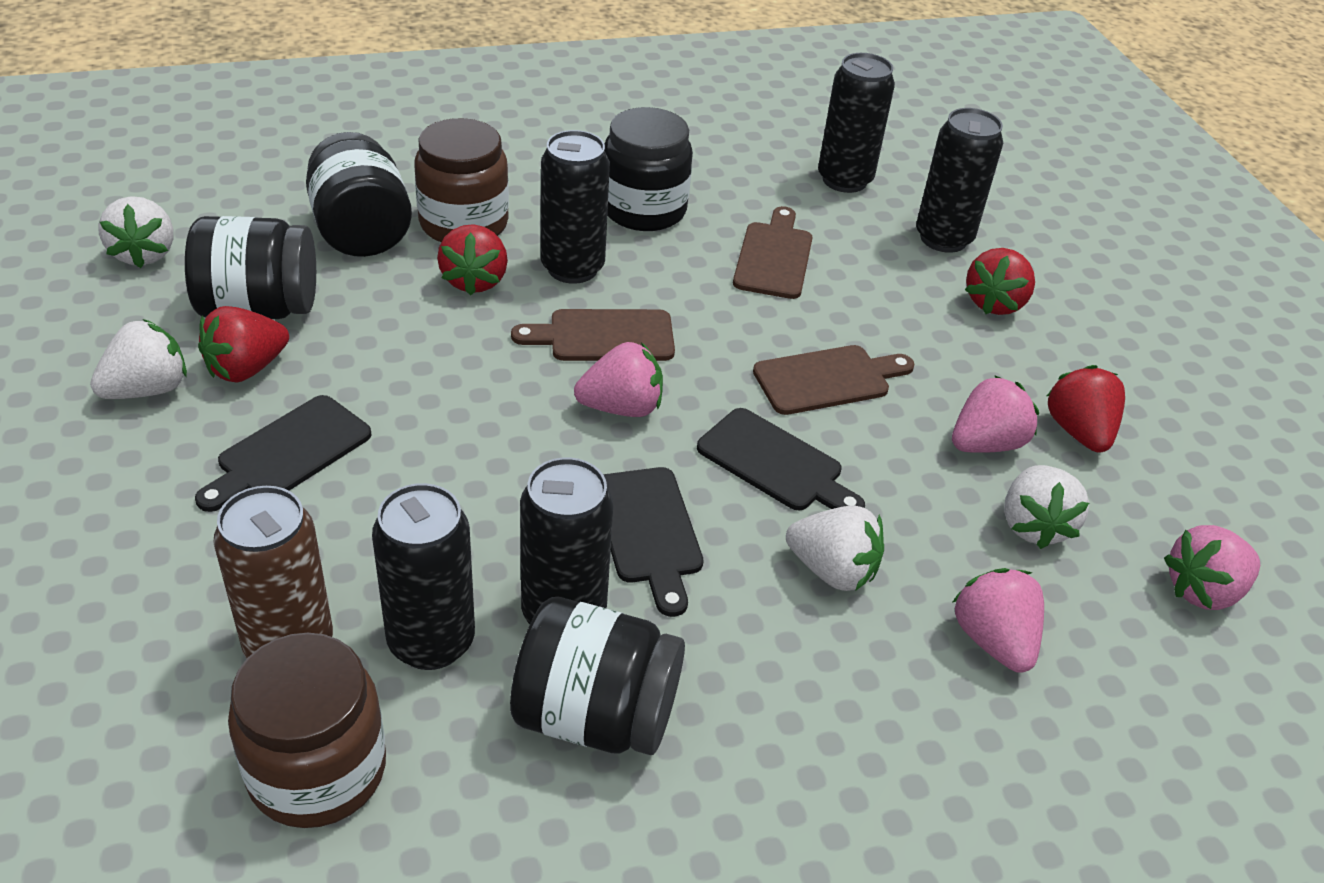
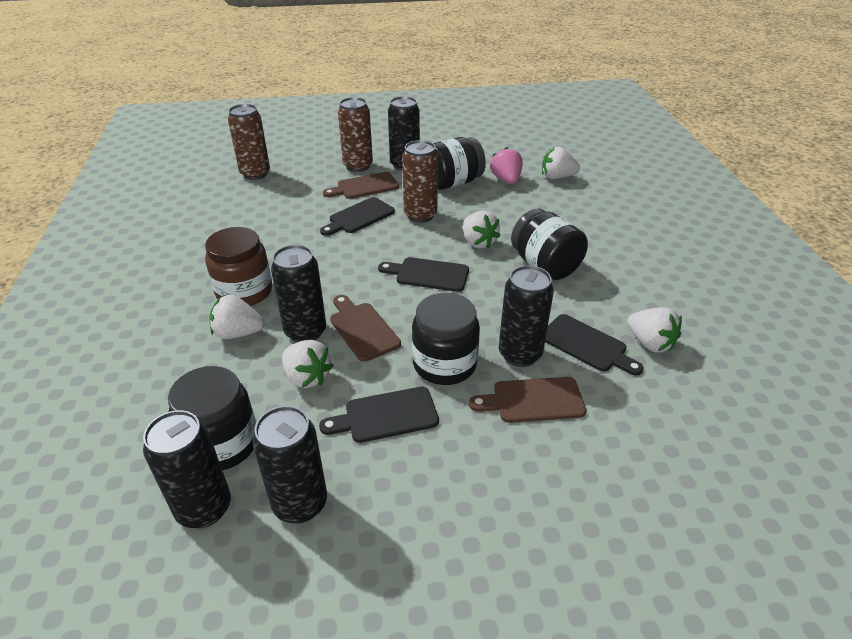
black cutting board: [195,395,371,512] [603,467,704,617] [697,408,865,511] = 3 -> [319,387,439,443] [320,197,395,236] [378,257,469,292] [545,314,644,376] = 4
brown can: [213,486,333,659] = 1 -> [228,104,270,180] [338,97,373,172] [402,140,438,223] = 3
brown jar: [228,633,386,828] [414,118,509,242] = 2 -> [205,227,272,306] = 1
pink strawberry: [574,342,663,417] [952,375,1039,453] [952,568,1044,673] [1164,525,1260,610] = 4 -> [491,147,523,184] = 1
red strawberry: [198,306,289,383] [437,224,508,296] [965,248,1035,315] [1047,365,1125,453] = 4 -> none = 0
white strawberry: [90,319,187,399] [98,196,174,268] [786,506,884,591] [1004,465,1089,549] = 4 -> [210,295,265,339] [282,340,334,388] [463,211,500,249] [542,147,580,179] [627,307,682,352] = 5

